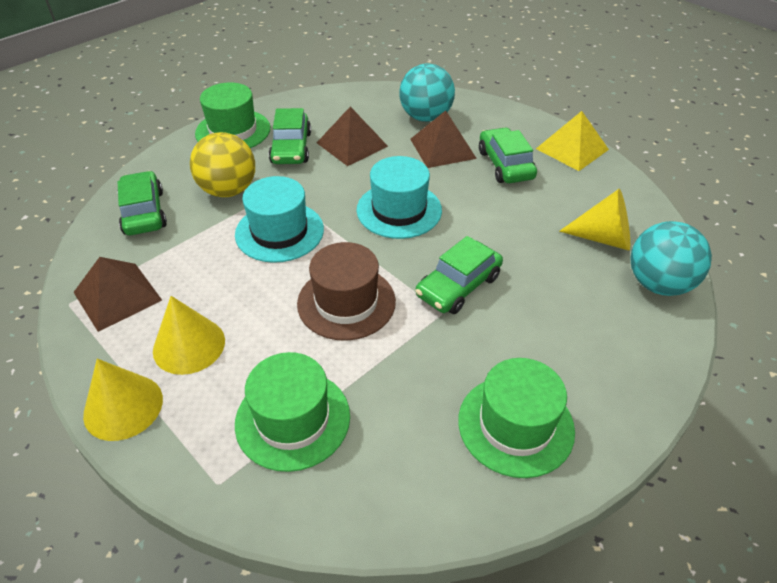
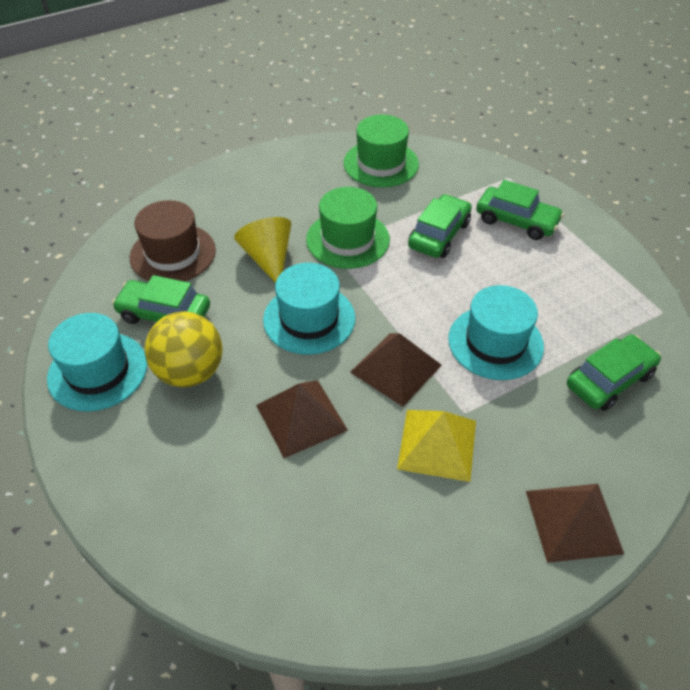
green hat: [195,82,270,148] [235,352,350,472] [458,358,575,478] = 3 -> [306,187,390,269] [343,115,419,187] = 2
turquoise ball: [399,63,455,122] [631,221,712,296] = 2 -> none = 0
turquoise hat: [235,176,324,263] [357,156,442,239] = 2 -> [47,313,147,412] [263,263,355,355] [448,285,544,380] = 3
yellow cone: [83,359,163,441] [153,296,225,375] [559,189,630,251] = 3 -> [234,217,292,283] = 1

